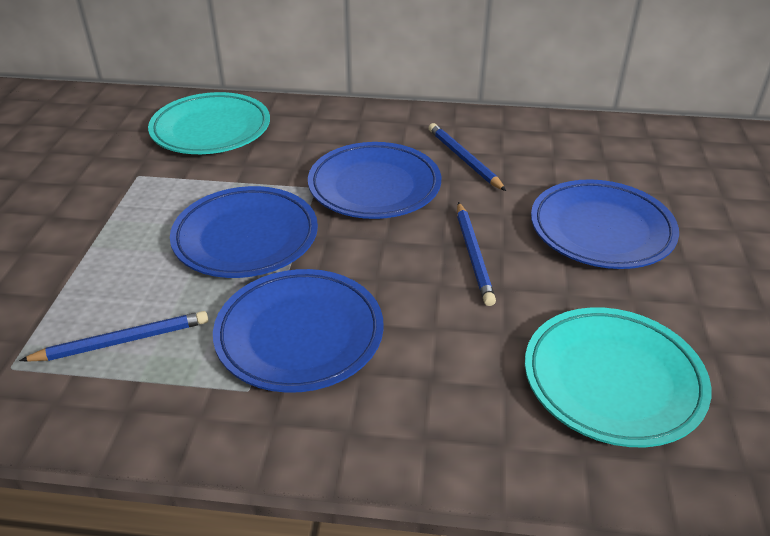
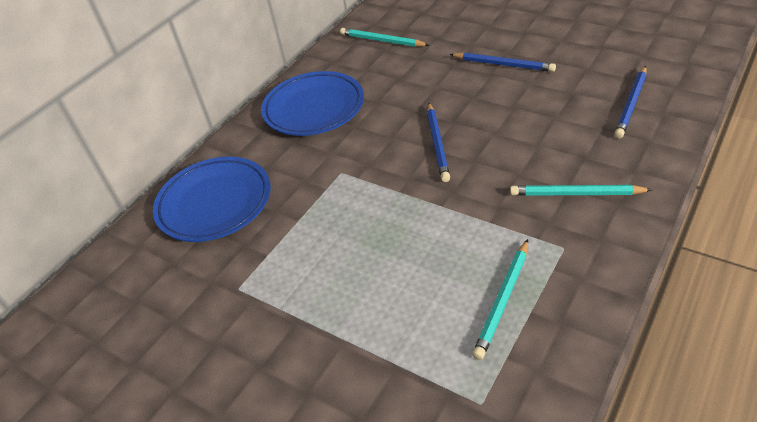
blue plate: [170,186,318,278] [213,269,384,393] [308,142,441,219] [531,179,679,269] = 4 -> [153,157,271,242] [261,71,364,136] = 2
turquoise pencil: none = 0 -> [340,28,430,47] [472,239,528,360] [510,185,653,196] = 3
turquoise plate: [148,92,270,154] [525,307,711,447] = 2 -> none = 0

